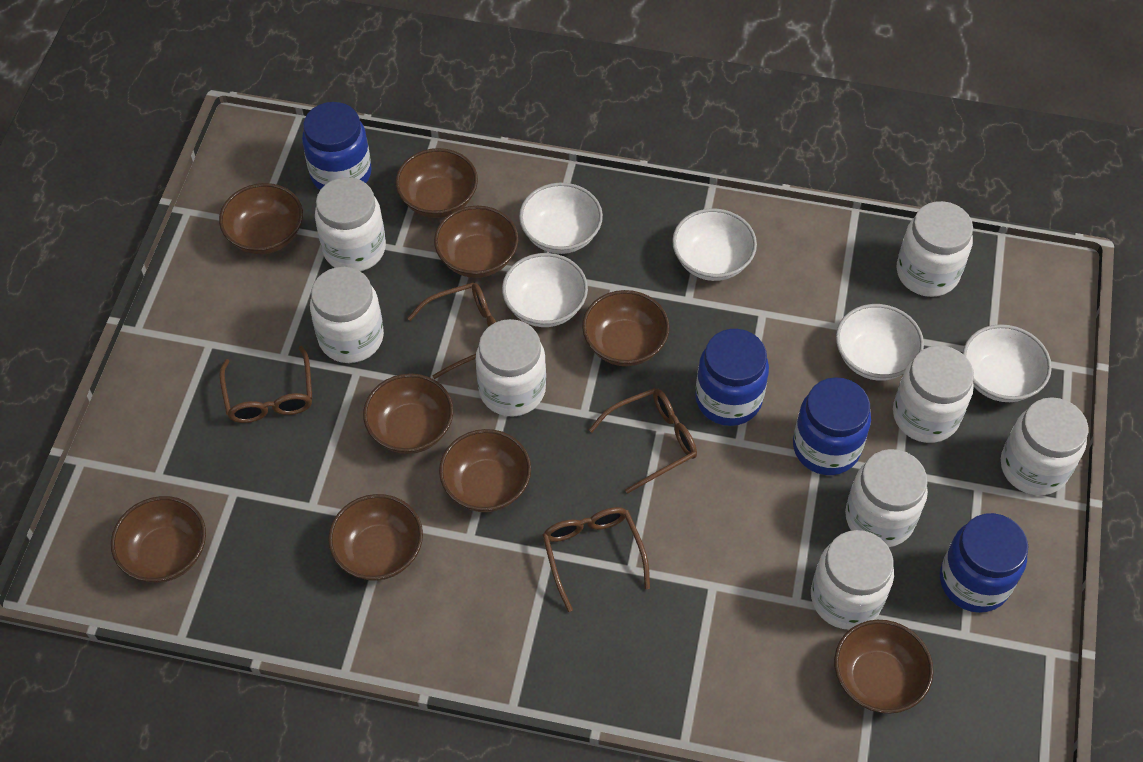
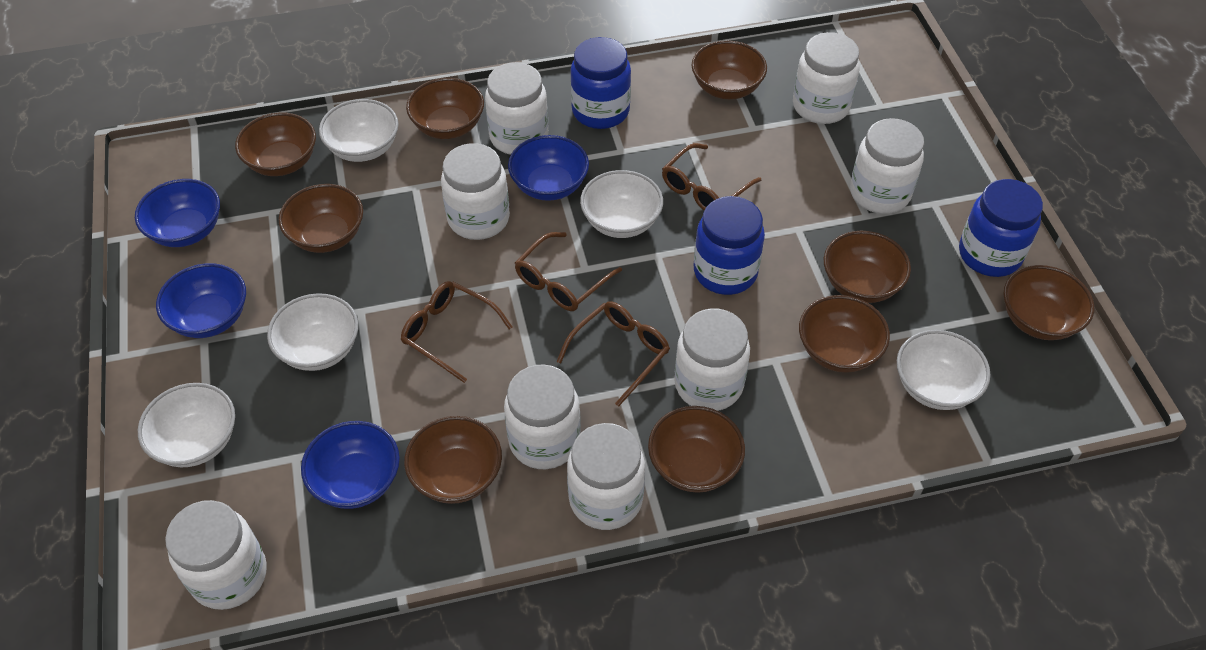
blue bowl: none = 0 -> [135,179,220,247] [156,263,246,338] [301,421,400,509] [508,135,589,201] = 4
blue jar: [302,102,372,190] [695,329,769,426] [793,377,871,475] [940,513,1028,613] = 4 -> [570,37,631,129] [694,196,765,295] [959,179,1043,277] = 3

